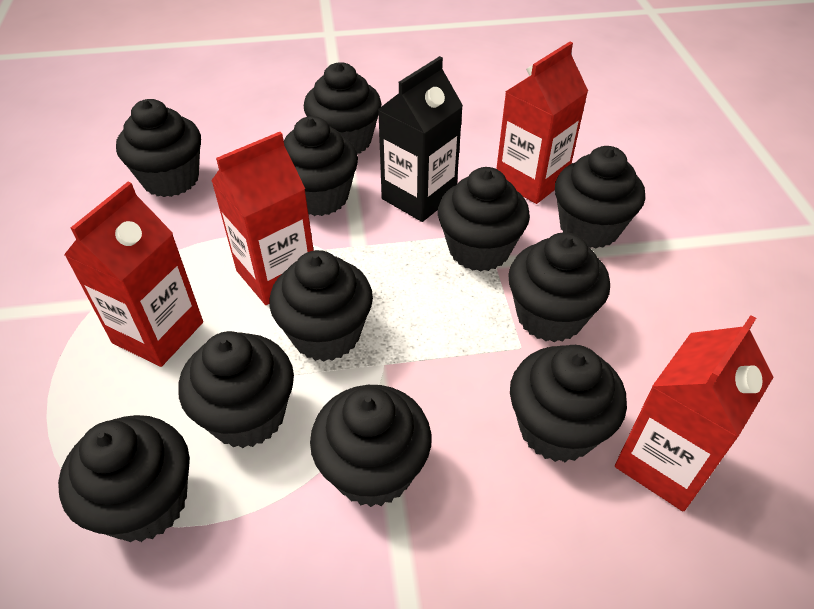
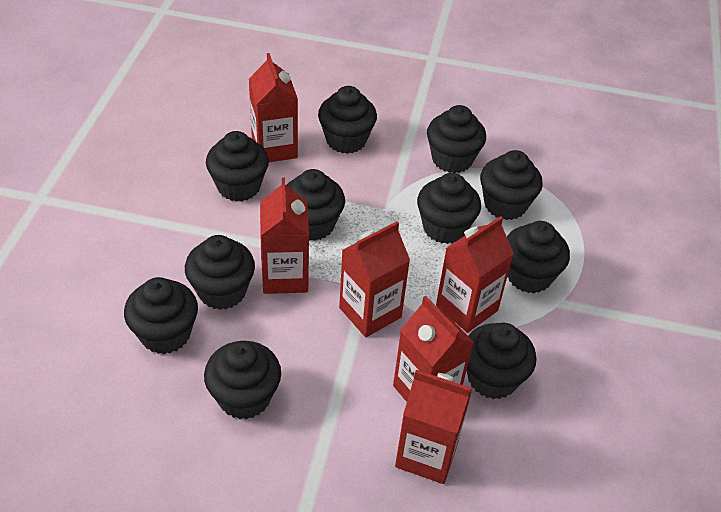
black carton: [378,56,463,222] = 1 -> none = 0
red carton: [64,182,203,367] [211,132,314,305] [496,42,588,204] [615,315,774,511] = 4 -> [249,53,298,162] [260,178,309,294] [339,221,410,337] [393,296,474,402] [395,370,472,484] [436,216,514,333] = 6

